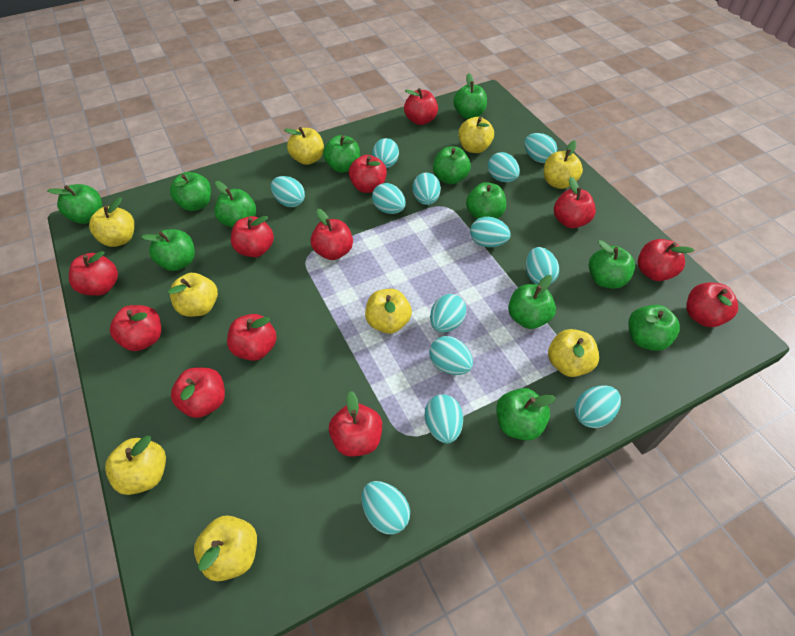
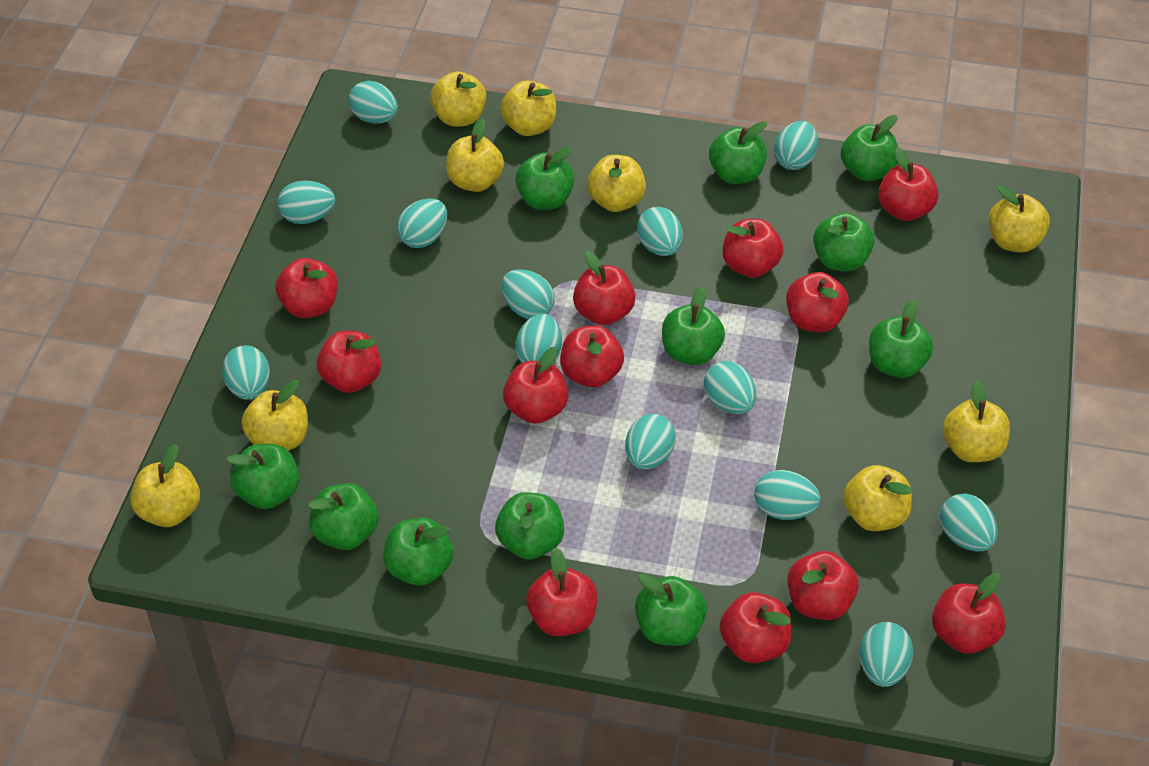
green apple: [47,184,102,224] [141,229,195,271] [170,172,211,211] [214,181,256,228] [323,135,360,173] [433,147,471,184] [453,73,487,119] [466,182,506,219] [496,388,556,441] [508,275,556,329] [589,240,635,289] [628,305,680,351] = 12 -> [226,444,299,509] [308,483,379,550] [383,518,453,586] [495,492,564,559] [515,147,574,210] [635,573,707,646] [662,286,725,365] [709,121,767,184] [813,213,874,271] [841,115,898,181] [869,299,933,378] = 11

